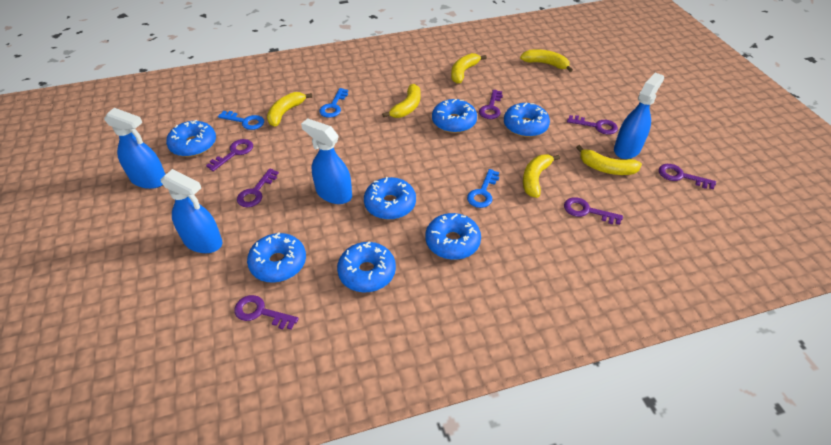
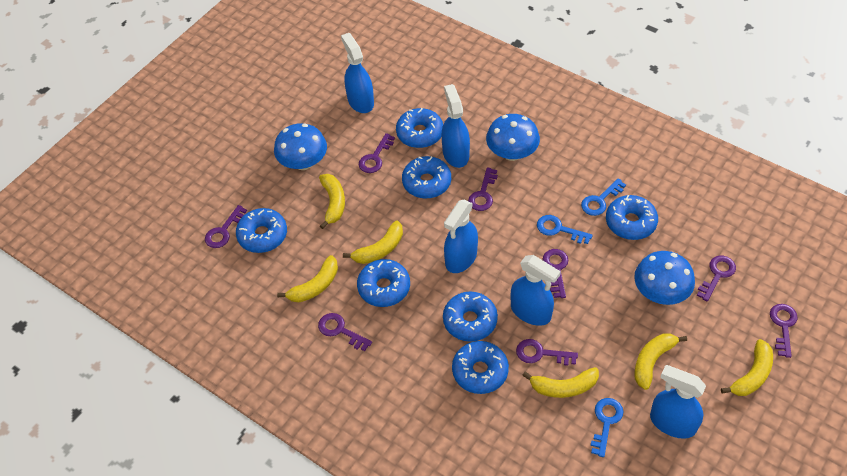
blue mushroom: none = 0 -> [274,123,327,170] [486,114,540,161] [634,251,695,305] = 3
blue spray bottle: [104,108,166,189] [161,169,222,253] [301,118,352,204] [614,73,664,159] = 4 -> [341,33,374,113] [442,84,470,168] [444,200,478,273] [511,255,561,326] [650,365,706,439] = 5
purple key: [206,139,253,171] [234,295,299,330] [237,168,279,207] [479,90,503,119] [564,197,623,225] [567,115,618,135] [659,164,716,189] = 7 -> [205,205,247,248] [318,313,372,351] [359,133,395,173] [468,167,498,211] [516,339,578,366] [543,249,568,298] [697,256,736,301] [770,304,798,358] = 8

